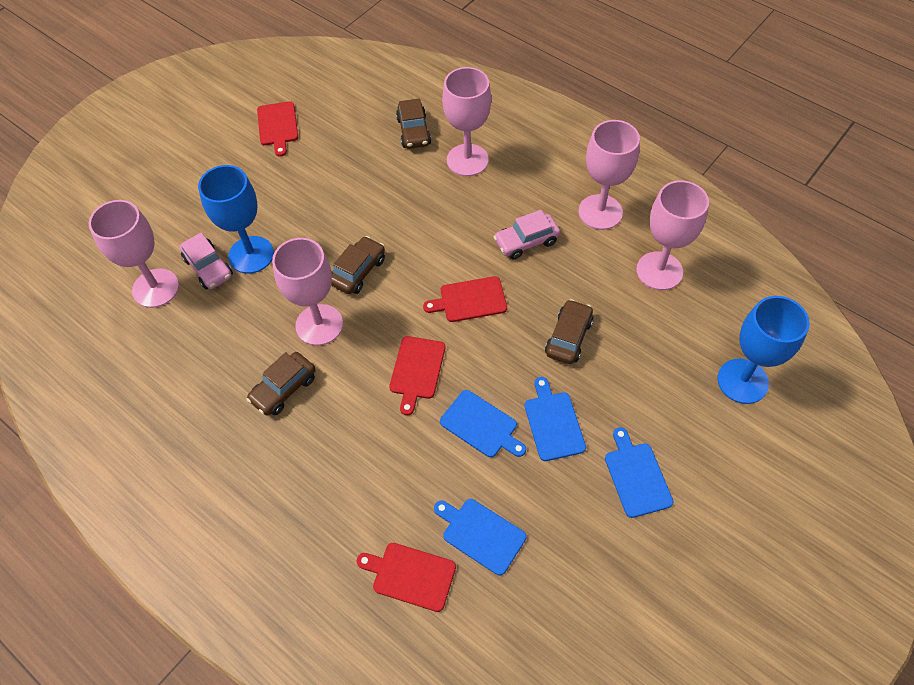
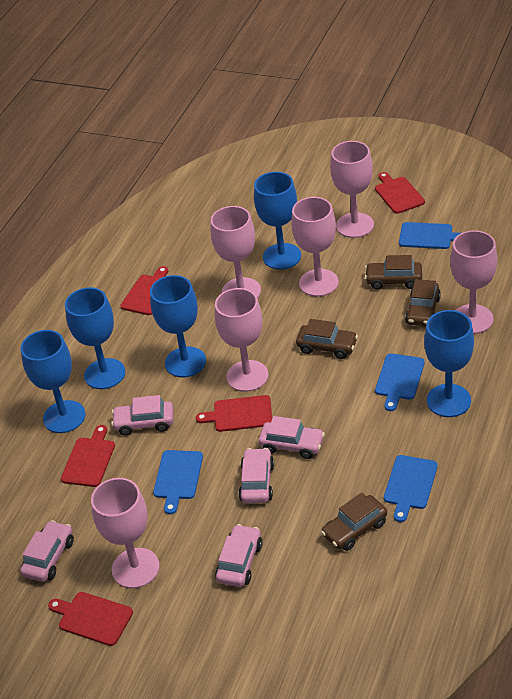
blue goblet: [198,165,274,274] [717,296,810,404] = 2 -> [20,330,86,433] [65,287,126,389] [150,275,206,377] [254,172,301,270] [424,310,474,417] = 5
pink car: [179,233,233,290] [494,210,560,259] = 2 -> [20,520,74,582] [111,395,173,436] [215,524,263,587] [239,448,274,503] [259,416,325,459] = 5
pink goblet: [89,200,179,308] [272,238,343,346] [442,67,491,176] [579,120,640,230] [636,180,709,290] = 5 -> [91,478,160,589] [211,206,261,298] [215,288,269,392] [291,197,339,297] [330,141,374,238] [450,230,497,334] = 6
red cutting board: [257,101,298,157] [356,543,456,612] [389,336,445,415] [423,276,507,322] = 4 -> [48,592,133,646] [61,425,115,487] [120,266,168,315] [196,395,272,432] [375,172,425,214] = 5

